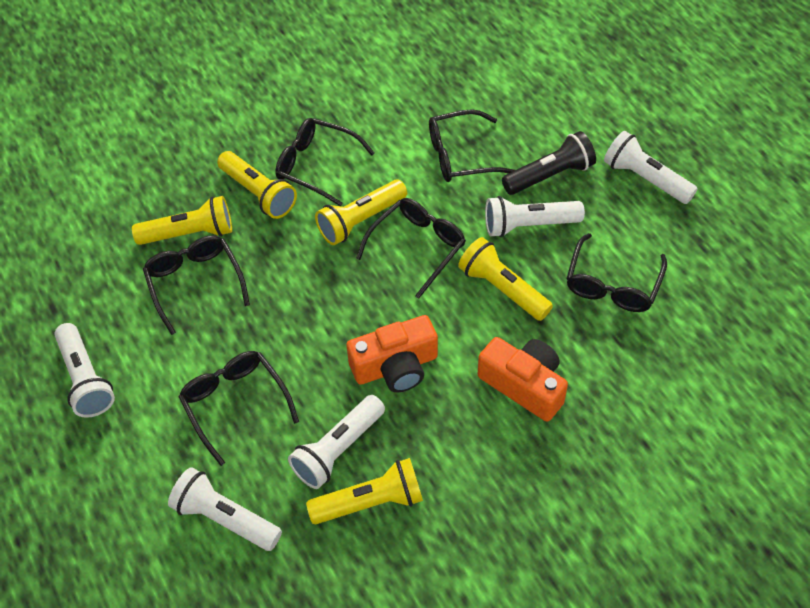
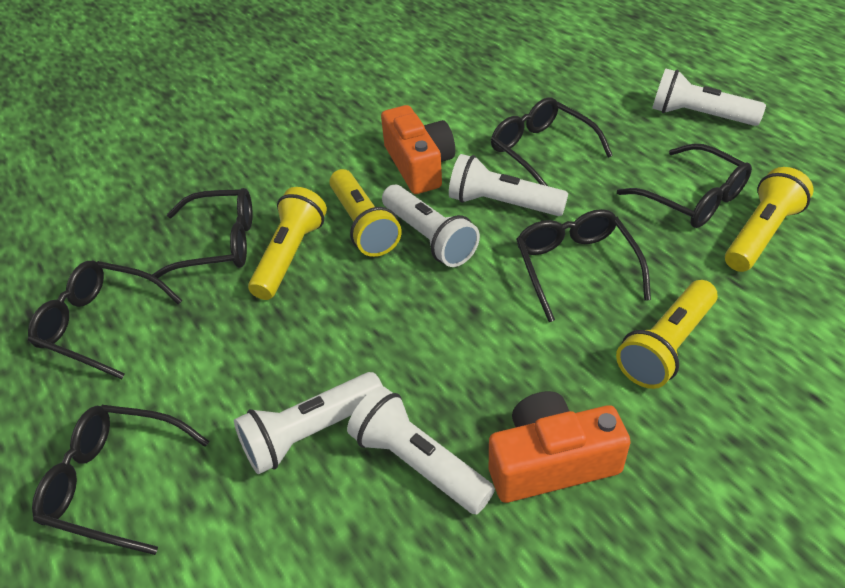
black flashlight: [502,131,596,195] = 1 -> none = 0
yellow flashlight: [132,196,232,245] [217,151,297,219] [306,458,423,524] [315,180,407,245] [458,237,553,321] = 5 -> [248,187,327,300] [329,169,402,257] [616,280,718,389] [725,167,814,272] = 4

